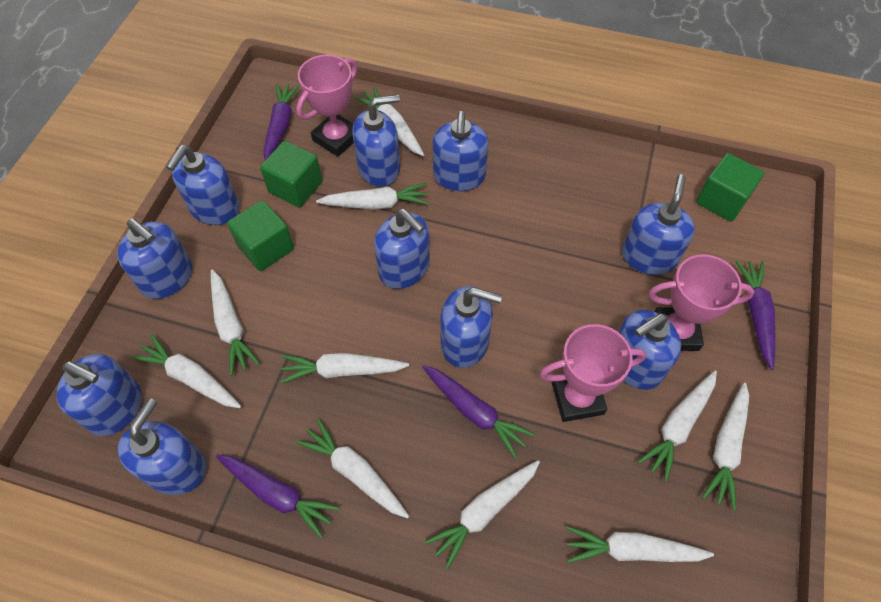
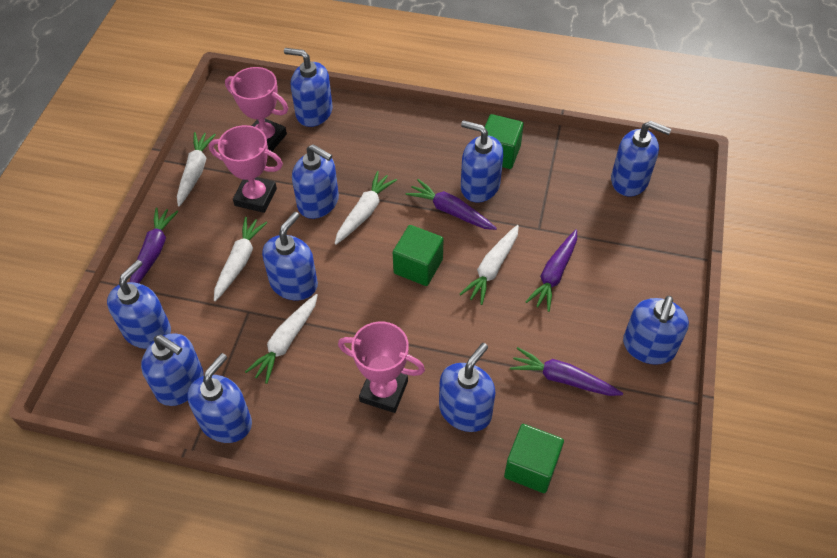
white carrot: [131,334,241,408] [211,269,260,376] [280,353,409,383] [296,418,409,518] [316,183,429,210] [354,87,424,156] [424,460,540,569] [566,526,714,563] [638,371,717,482] [702,383,749,511] = 10 -> [177,132,216,207] [214,217,267,301] [245,294,318,384] [335,171,397,245] [460,225,519,305] = 5

